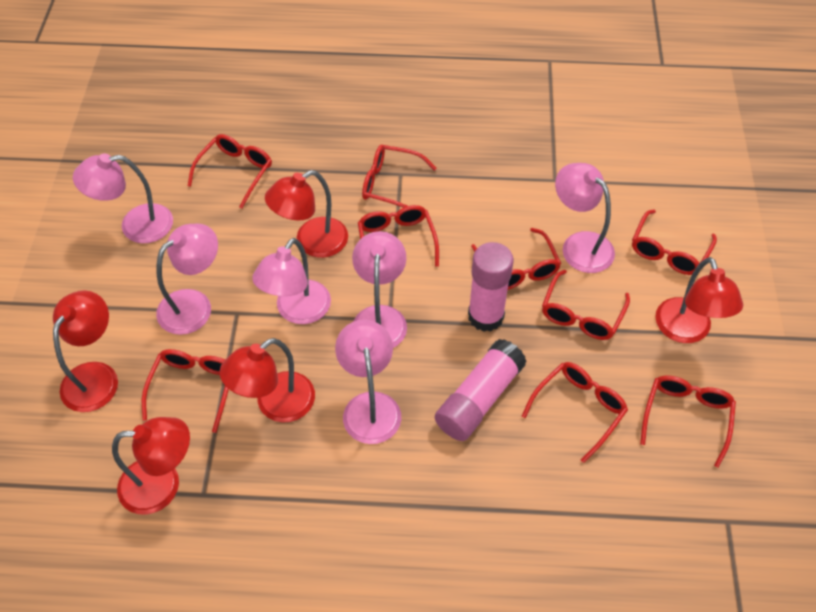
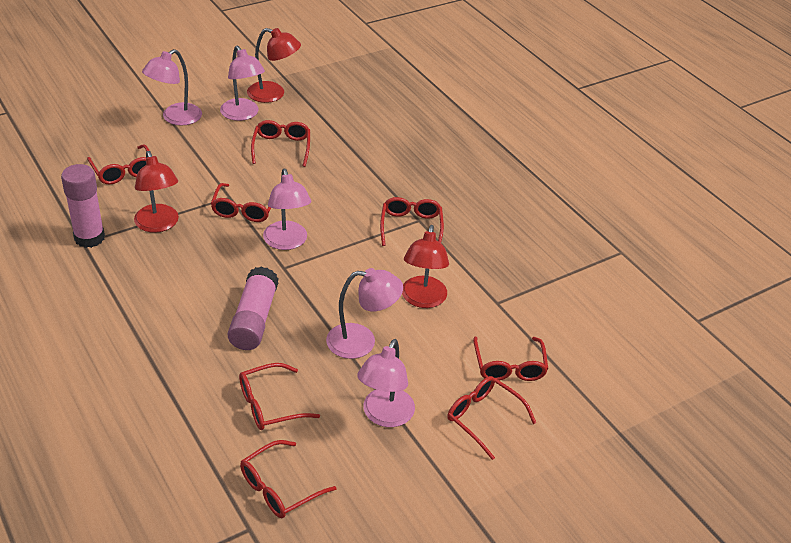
pink lamp: [73,153,173,243] [156,224,218,335] [252,238,331,324] [335,320,401,444] [352,231,407,348] [555,163,615,273] = 6 -> [142,49,202,126] [220,46,265,121] [263,169,311,250] [326,268,403,359] [357,339,415,427] = 5
red glasses: [142,349,229,433] [188,134,272,208] [358,205,439,266] [362,145,437,208] [471,228,561,290] [522,362,628,463] [542,270,630,340] [632,209,717,275] [640,375,736,468] = 9 -> [87,144,150,185] [211,183,271,222] [239,363,320,430] [240,440,337,518] [251,120,310,167] [380,197,444,246] [447,376,536,460] [473,337,548,381] = 8
red lamp: [53,290,118,412] [112,417,190,515] [219,338,315,423] [265,170,348,258] [655,257,743,343] = 5 -> [134,151,179,233] [247,28,301,103] [402,225,449,308] = 3

